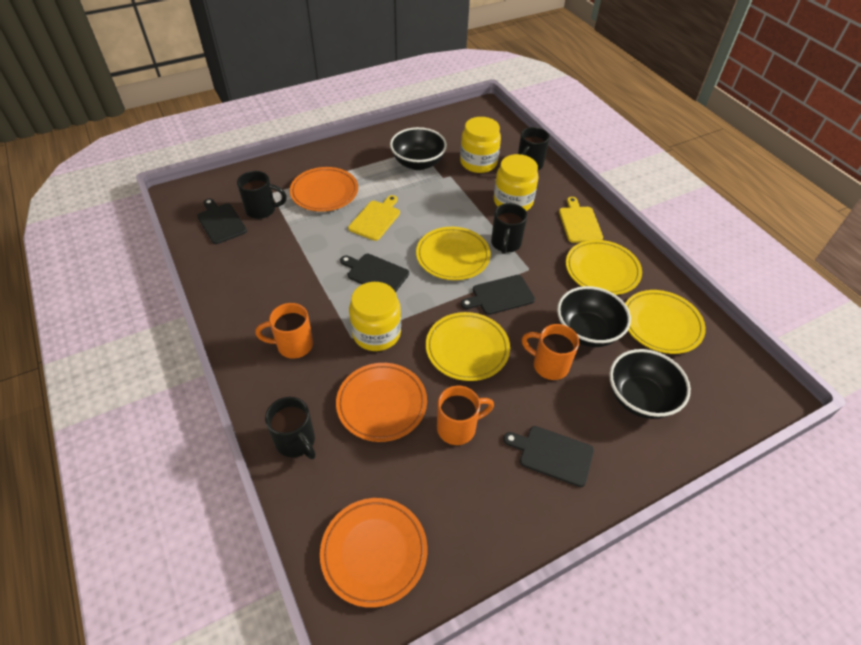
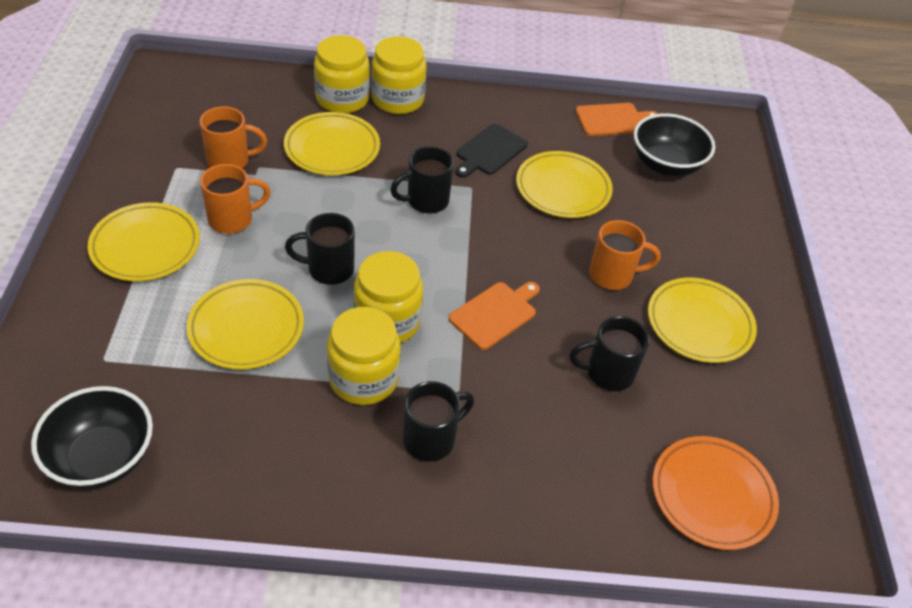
black bowl: [390,127,447,170] [557,286,631,347] [609,349,691,419] = 3 -> [31,386,153,489] [634,113,715,176] = 2
black cutting board: [197,199,247,244] [340,254,409,293] [461,275,535,315] [503,426,594,487] = 4 -> [455,124,528,178] = 1
orange cutting board: none = 0 -> [449,282,540,350] [575,103,658,136] = 2
orange plate: [290,167,358,212] [320,498,427,608] [336,363,427,442] = 3 -> [653,436,779,550] = 1
yellow cutting board: [348,195,400,241] [559,197,603,243] = 2 -> none = 0
yellow jar: [349,282,401,351] [460,117,501,173] [494,154,539,211] = 3 -> [314,35,370,113] [327,307,400,405] [354,251,423,343] [371,36,426,114] = 4
yellow plate: [416,227,491,280] [426,312,510,381] [566,240,642,295] [625,290,706,354] = 4 -> [87,202,200,281] [186,279,304,370] [284,112,380,175] [516,151,613,218] [648,278,757,363] = 5

